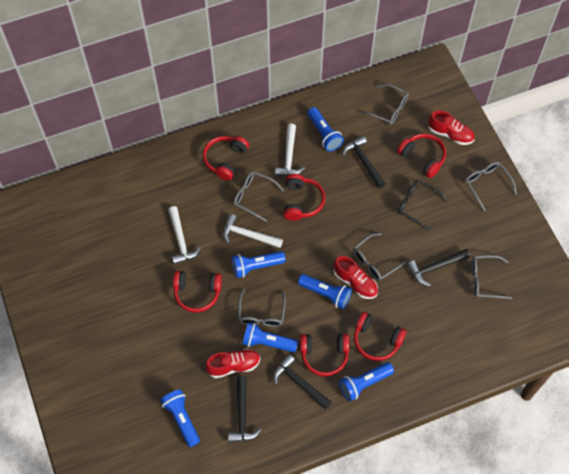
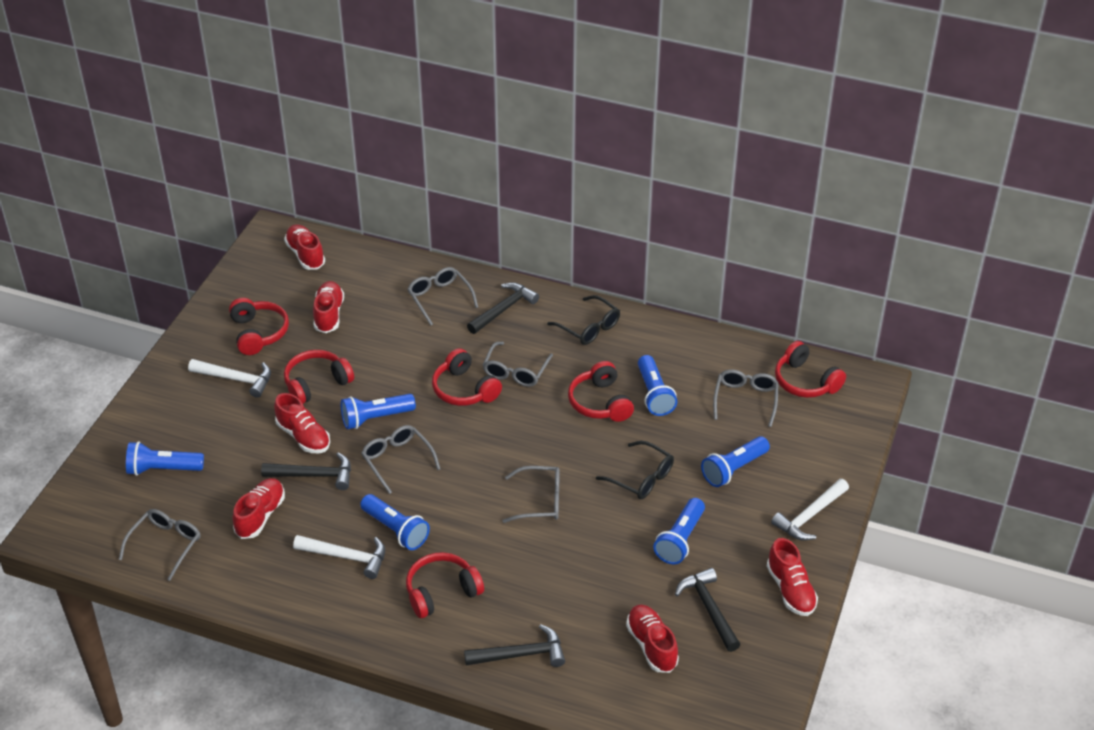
black glasses: [398,180,447,231] = 1 -> [547,295,620,345] [596,441,674,499] = 2
red shoe: [205,348,260,378] [334,256,378,299] [428,110,475,145] = 3 -> [233,478,285,539] [274,393,330,453] [284,224,325,270] [313,281,344,333] [626,604,679,673] [767,538,818,616] = 6

